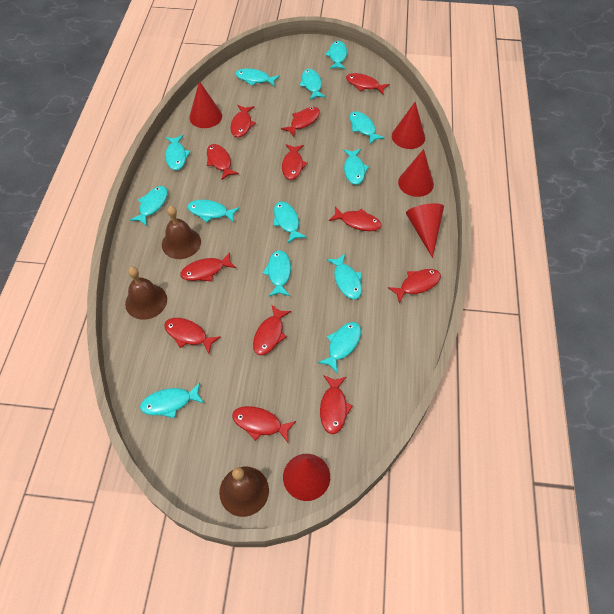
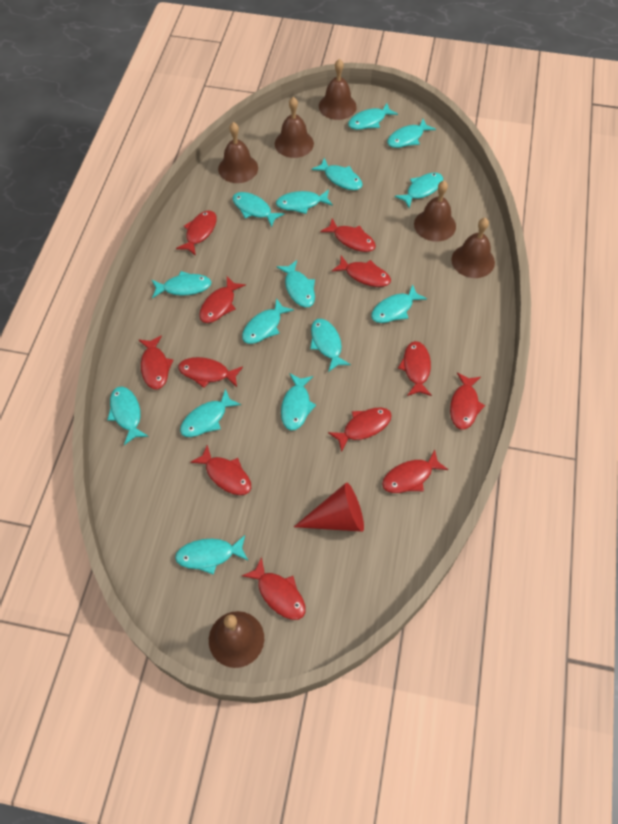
brown bell: [125,267,167,320] [162,206,201,259] [219,467,269,517] = 3 -> [209,611,264,668] [218,122,258,183] [275,97,314,158] [319,59,357,120] [414,181,456,242] [451,218,495,278] = 6
red cone: [190,81,222,128] [283,454,330,501] [392,102,425,149] [398,149,434,197] [406,203,444,258] = 5 -> [294,482,364,532] = 1
turquoise fish: [130,186,168,226] [140,382,204,418] [165,135,191,170] [187,200,239,223] [236,68,280,87] [263,250,291,296] [273,201,307,243] [299,69,326,100] [318,322,361,373] [325,41,347,69] [326,254,362,299] [343,149,369,185] [350,111,385,144] = 13 -> [107,386,149,445] [152,271,212,298] [175,535,248,574] [180,388,241,437] [232,192,285,228] [242,298,294,344] [276,189,333,214] [277,260,315,307] [281,373,316,431] [310,319,351,372] [311,158,363,190] [348,103,398,130] [371,284,427,323] [387,119,436,148] [395,173,443,208] = 15

